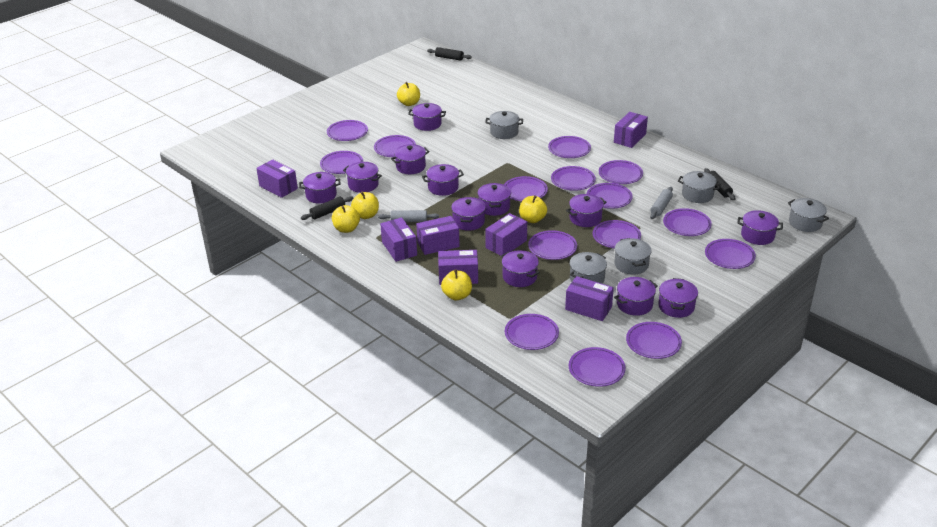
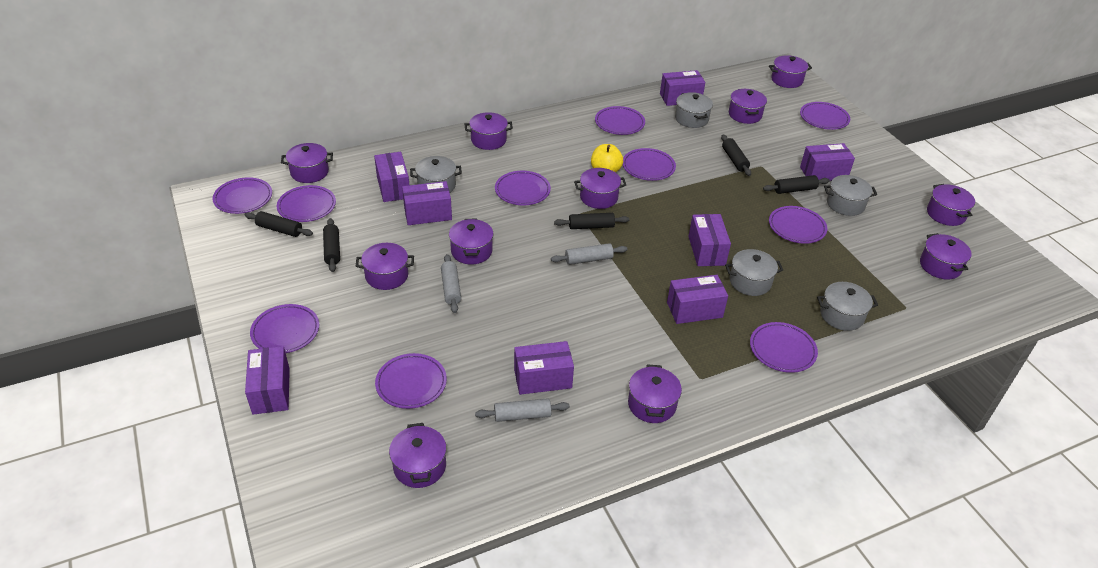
black rolling pin: [301,196,353,220] [427,47,472,61] [704,168,735,200] = 3 -> [244,211,313,237] [323,218,340,272] [554,213,629,229] [721,135,751,176] [763,175,830,194] = 5
grey rolling pin: [378,210,439,222] [650,187,673,219] = 2 -> [441,254,461,313] [475,398,570,422] [551,243,627,265] = 3
purple box: [256,159,298,198] [380,217,417,262] [416,216,460,255] [438,250,478,285] [485,213,527,256] [565,276,614,321] [614,112,648,148] = 7 -> [245,346,290,415] [374,152,409,202] [402,181,452,225] [514,341,574,395] [660,70,705,106] [667,275,728,324] [689,214,731,266] [800,143,855,181] = 8
purple plate: [320,151,363,174] [327,120,368,141] [374,135,416,157] [504,176,548,201] [505,314,559,350] [528,230,577,260] [548,136,591,158] [551,166,596,191] [569,347,626,387] [587,183,633,209] [593,220,641,248] [599,160,643,184] [626,322,682,359] [663,208,712,236] [705,239,756,269] = 15 -> [213,177,272,214] [250,304,319,353] [277,185,336,222] [375,353,447,409] [495,171,551,205] [595,106,645,135] [623,148,676,181] [750,322,818,373] [769,206,827,244] [800,102,850,130] = 10
purple pot: [299,172,340,204] [343,162,382,193] [391,144,430,174] [408,103,446,131] [422,164,464,196] [451,197,486,231] [477,183,511,216] [501,250,540,287] [566,194,606,227] [614,277,658,316] [658,278,698,318] [738,210,783,245] = 12 -> [281,143,333,183] [356,243,414,290] [389,423,447,488] [449,219,494,265] [465,112,513,150] [574,168,626,209] [628,364,682,423] [729,89,767,124] [769,55,812,88] [920,233,972,280] [927,184,975,226] = 11
yellow apple: [332,205,360,233] [351,192,379,219] [397,82,420,106] [441,269,472,301] [519,195,547,223] = 5 -> [591,144,623,172] = 1

